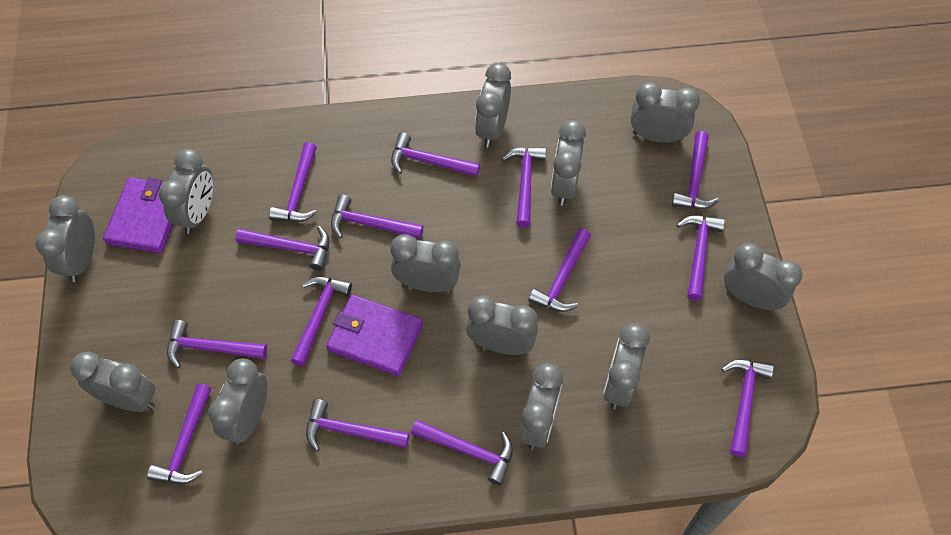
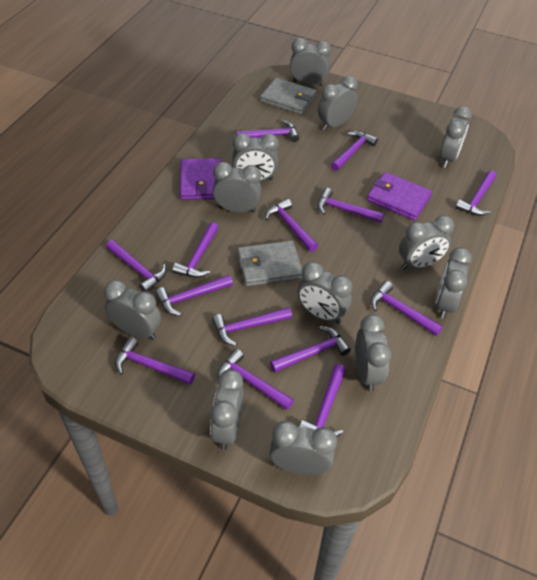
grey wallet: none = 0 -> [237,240,302,287] [260,78,317,115] = 2

